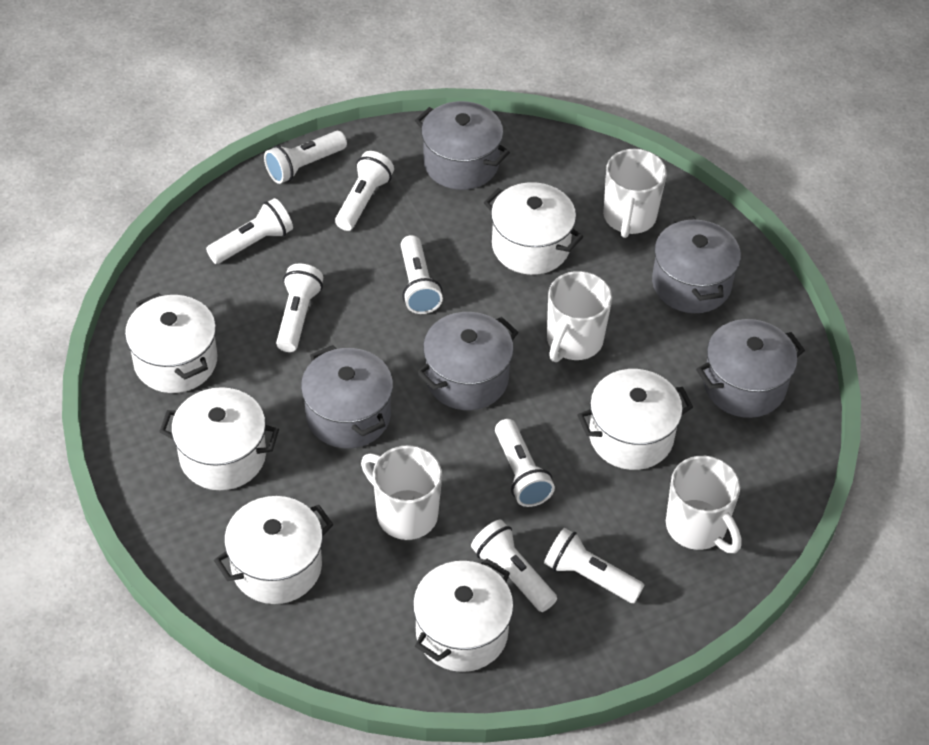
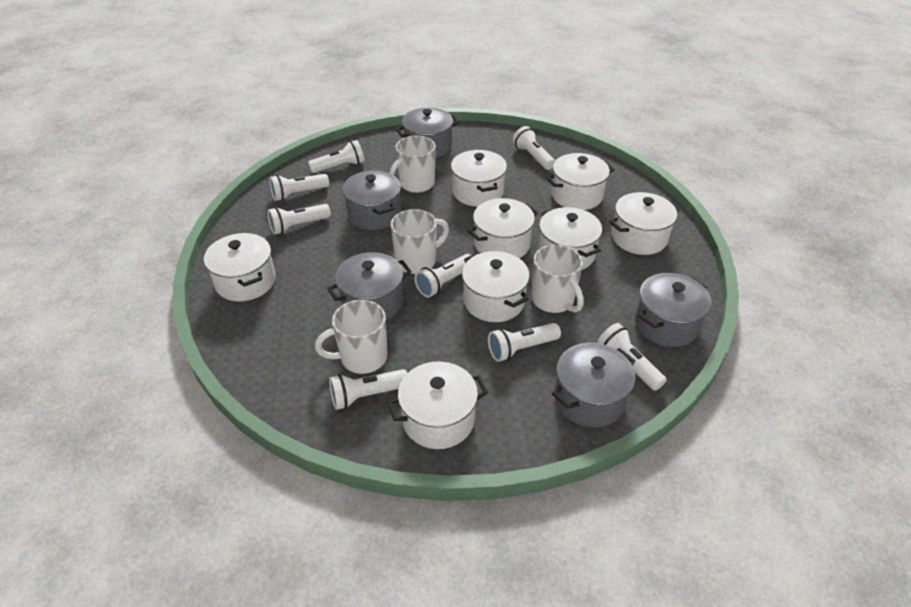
white pot: [125,293,217,393] [159,387,279,490] [214,496,334,604] [413,559,514,672] [484,182,583,275] [578,369,693,470] = 6 -> [204,233,276,302] [387,362,488,449] [451,150,507,207] [462,251,530,322] [468,198,538,258] [538,207,602,270] [546,153,615,210] [609,192,680,255] = 8

